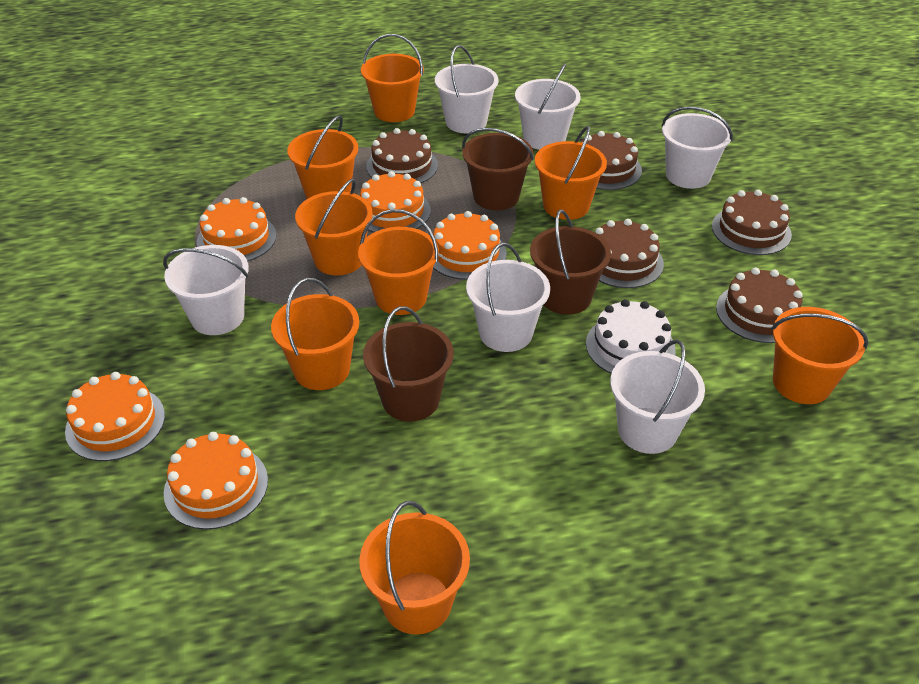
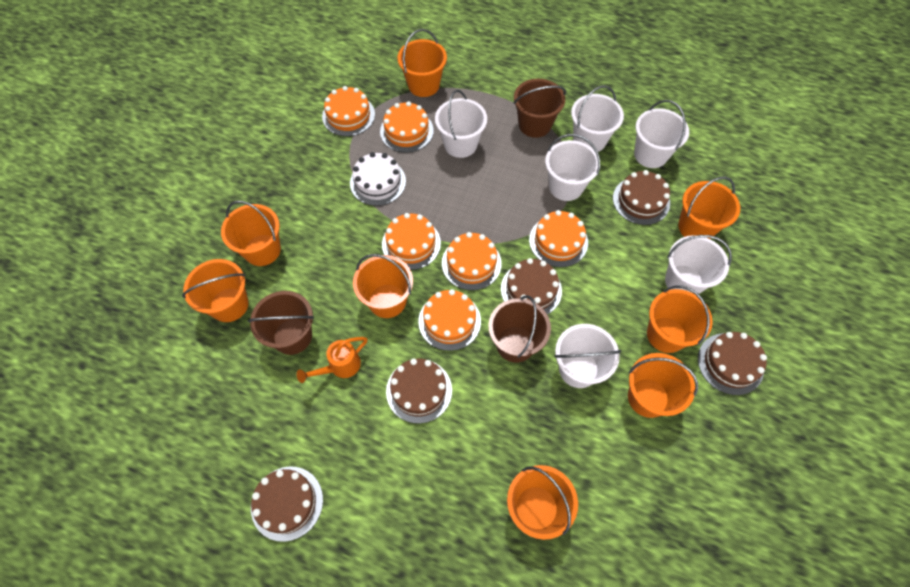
orange cake: [65,372,165,461] [164,432,268,530] [197,197,277,261] [360,171,431,233] [433,211,506,280] = 5 -> [322,86,375,136] [380,101,434,153] [382,213,441,270] [418,289,481,351] [442,232,502,290] [529,210,588,267] = 6
orange watering can: none = 0 -> [297,337,367,383] = 1

